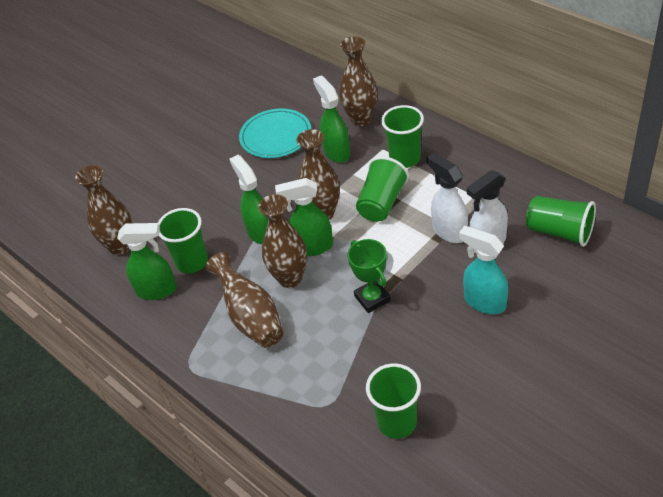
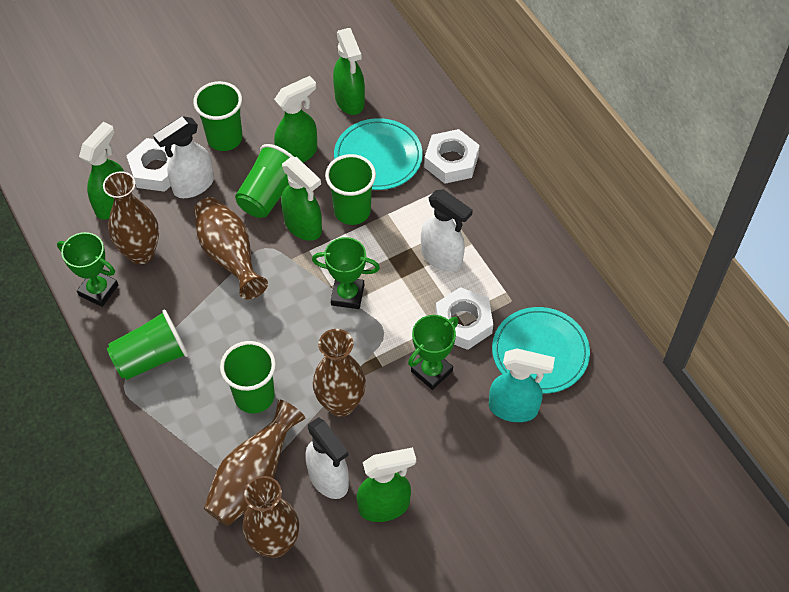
green spray bottle: [117,223,177,300] [229,155,268,244] [275,178,333,256] [313,75,350,163] = 4 -> [79,122,124,220] [274,76,317,163] [281,157,322,241] [333,28,365,115] [357,447,416,522] = 5
green trophy: [347,239,391,313] = 1 -> [57,232,118,307] [312,237,380,309] [408,315,459,390] = 3
turquoise plate: [239,108,311,158] = 1 -> [334,118,423,190] [492,307,590,394] = 2
white nut: none = 0 -> [127,138,175,192] [424,129,480,184] [435,287,493,350] = 3
white spray bottle: [426,153,468,243] [467,170,508,254] = 2 -> [153,116,214,198] [305,417,349,499] [421,189,473,272] = 3

